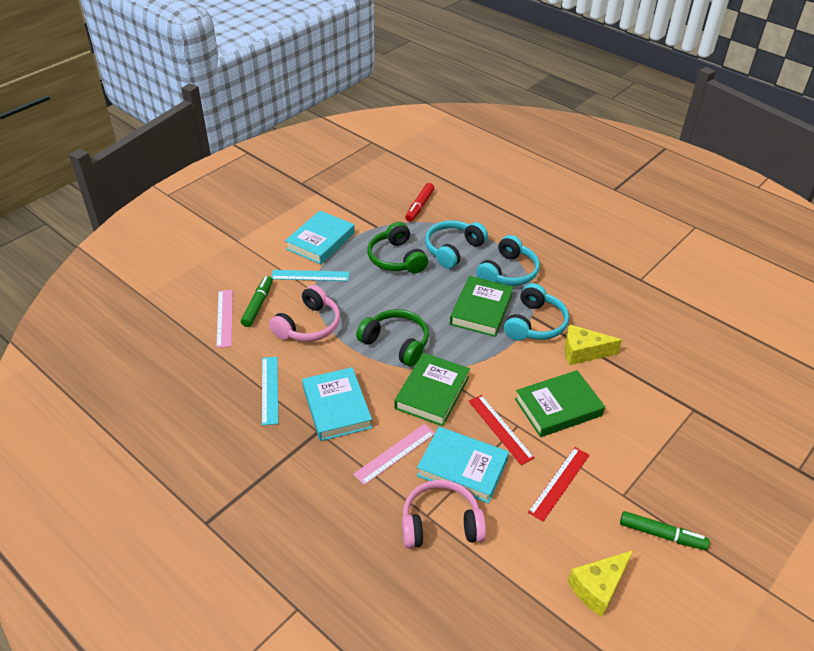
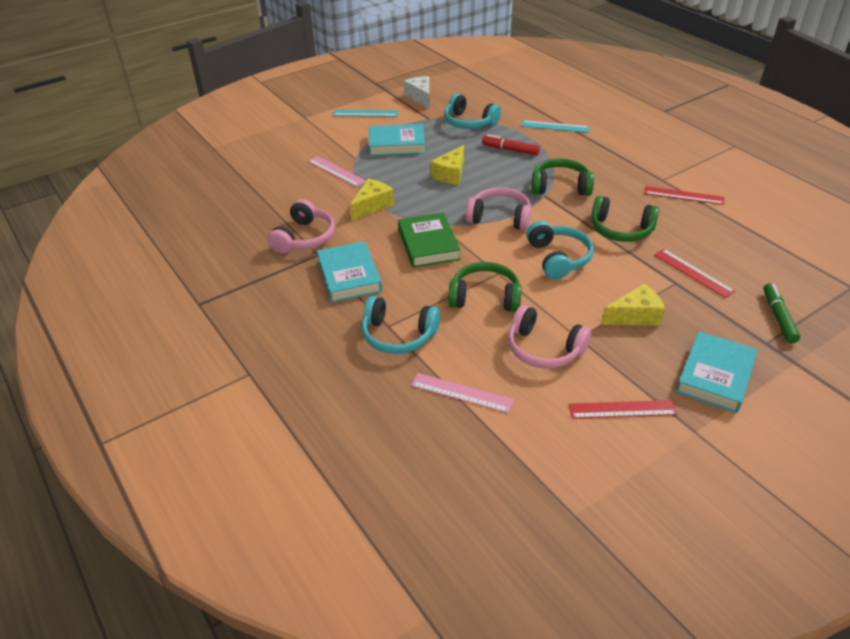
green book: [395,353,470,426] [450,276,513,337] [515,370,605,437] = 3 -> [398,212,461,268] = 1
green headphones: [356,309,429,366] [367,222,428,273] = 2 -> [448,262,522,312] [532,159,594,196] [591,196,659,242] = 3
green marker: [241,276,273,327] [620,511,710,550] = 2 -> [763,283,800,343] = 1
pink headphones: [269,285,340,342] [402,480,486,548] = 2 -> [267,199,335,253] [466,187,531,231] [508,305,591,369] = 3
red ruler: [469,395,535,465] [528,447,590,522] = 2 -> [569,400,677,419] [644,186,724,205] [654,249,735,298] = 3
white cheese: none = 0 -> [404,76,430,109] = 1
yellow cheese: [565,325,622,365] [568,550,633,617] = 2 -> [350,179,394,221] [431,145,464,185] [601,284,665,326] = 3

